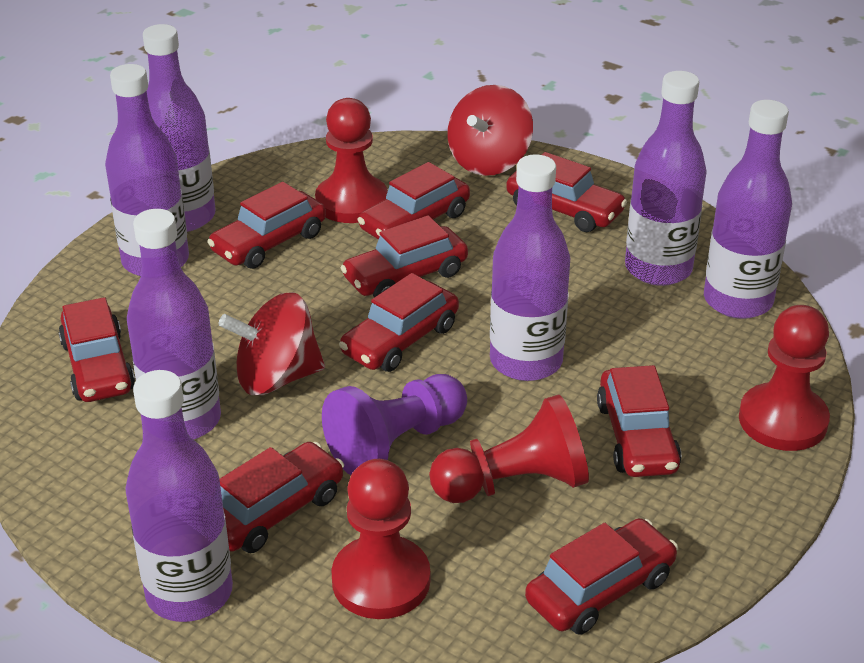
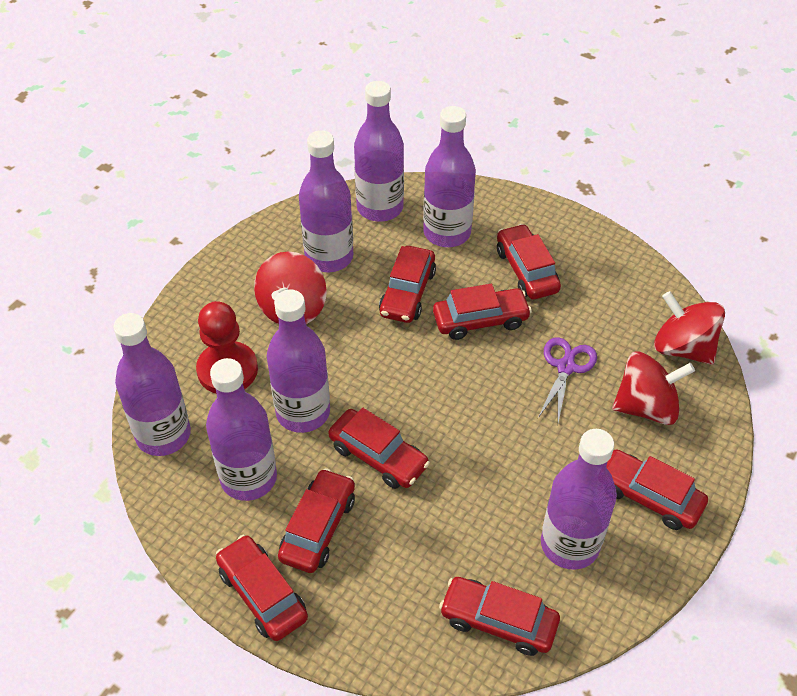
purple pawn: [322,374,467,475] = 1 -> none = 0
purple scissors: none = 0 -> [538,337,597,423] = 1
red car: [58,297,135,402] [207,182,326,269] [220,442,344,553] [339,273,459,372] [340,215,468,297] [358,162,470,240] [506,152,627,232] [525,518,678,635] [597,365,681,477] = 9 -> [216,535,308,641] [278,468,355,573] [328,408,430,489] [379,246,436,323] [433,284,532,340] [439,577,560,656] [497,224,561,299] [606,449,708,530] = 8
red pawn: [315,98,388,223] [331,459,430,619] [429,394,589,503] [739,305,830,451] = 4 -> [196,301,258,394] = 1
red spinning top: [219,292,325,395] [448,85,533,176] = 2 -> [254,251,327,324] [612,352,695,425] [654,291,725,365] = 3

